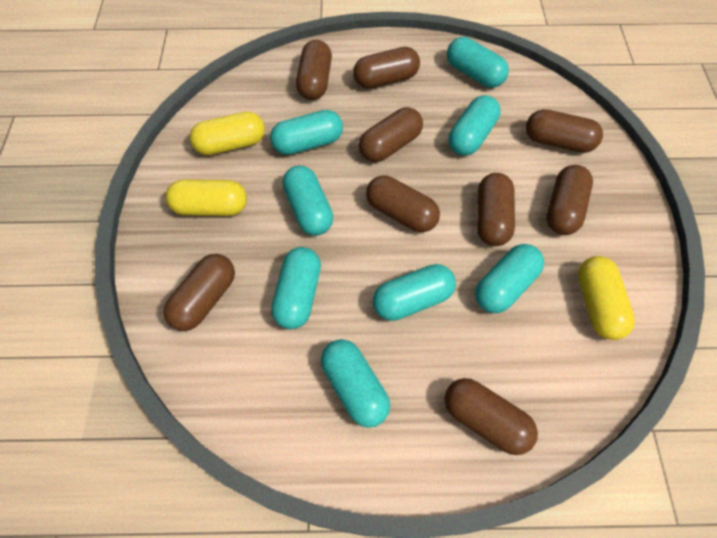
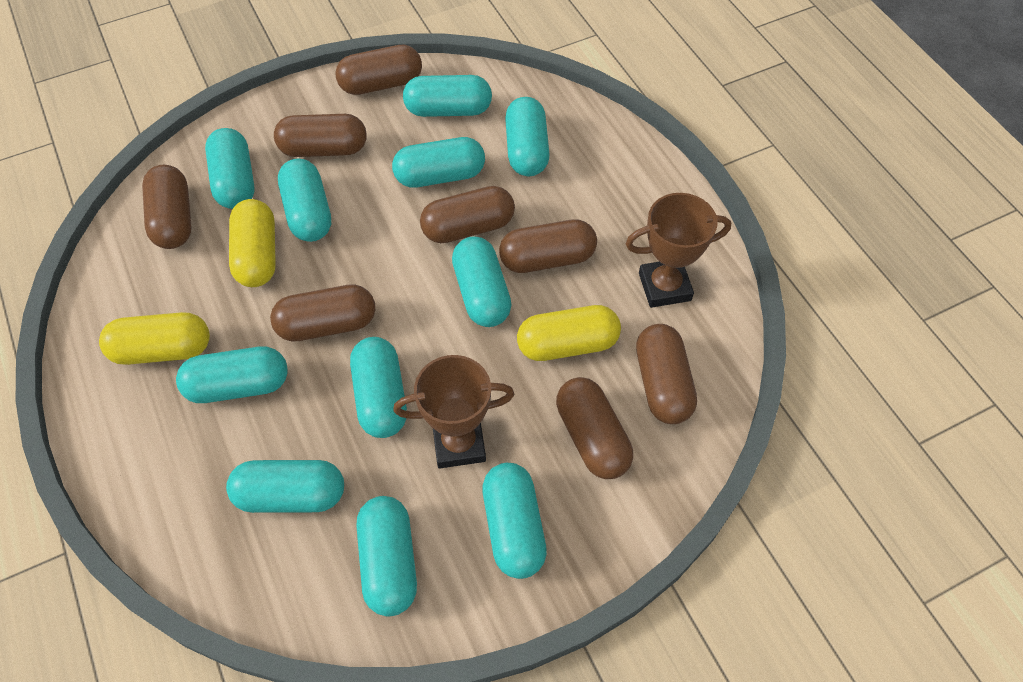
brown capsule: [163,254,235,331] [296,40,332,100] [353,47,420,89] [359,107,423,162] [366,176,440,232] [444,378,538,455] [477,173,515,246] [526,109,603,153] [546,165,593,235] = 9 -> [142,165,192,249] [270,284,375,341] [274,114,367,157] [335,45,422,95] [420,186,515,243] [499,219,597,273] [556,377,633,479] [636,324,697,424] = 8
brown trophy: none = 0 -> [393,355,514,469] [625,193,731,308] = 2
turquoise capsule: [270,110,343,155] [271,247,321,329] [282,166,333,236] [321,339,390,428] [373,264,456,321] [447,37,509,88] [449,95,501,156] [475,244,544,313] = 8 -> [176,347,288,403] [205,128,255,209] [226,460,344,513] [278,159,331,242] [350,337,407,438] [357,496,417,616] [392,137,485,188] [403,75,492,117] [452,236,512,327] [483,463,547,579] [505,97,550,176] = 11

